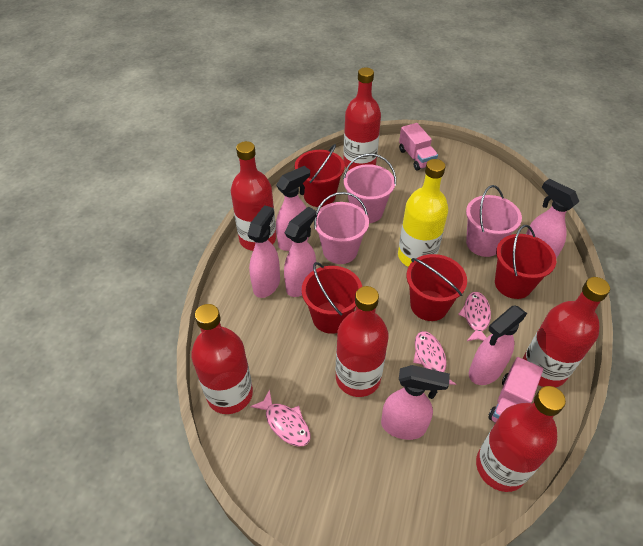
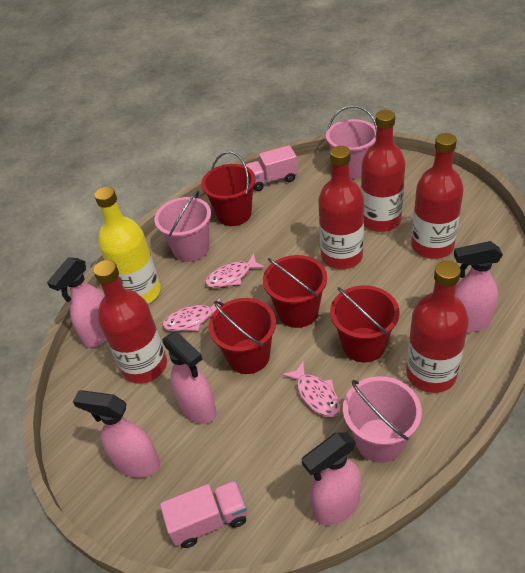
pink spray bottle: [248,205,280,298] [276,166,310,251] [284,207,317,297] [381,365,450,440] [469,306,527,385] [526,179,579,259] = 6 -> [47,258,106,348] [73,390,160,478] [163,331,216,424] [302,432,361,525] [454,241,503,332] = 5
red bottle: [191,304,253,414] [231,141,276,251] [336,286,389,397] [343,68,381,170] [476,386,566,492] [523,277,610,387] = 6 -> [94,260,167,384] [318,146,364,269] [361,110,406,232] [406,261,469,393] [411,133,464,259] = 5

